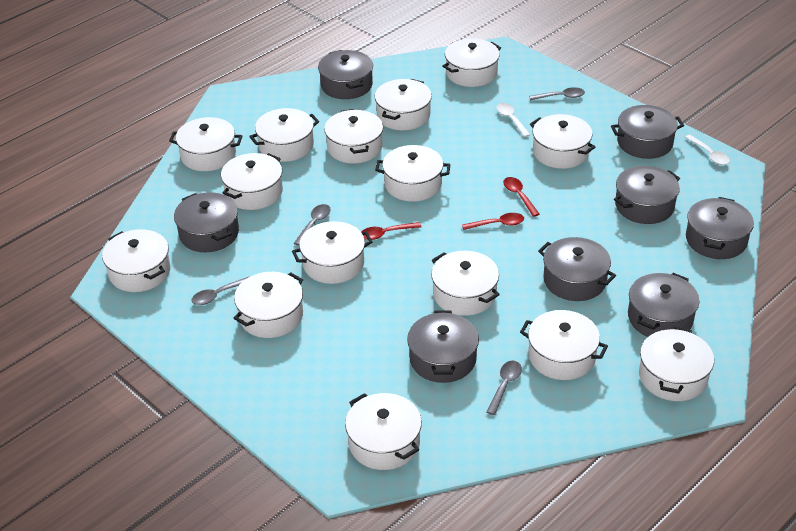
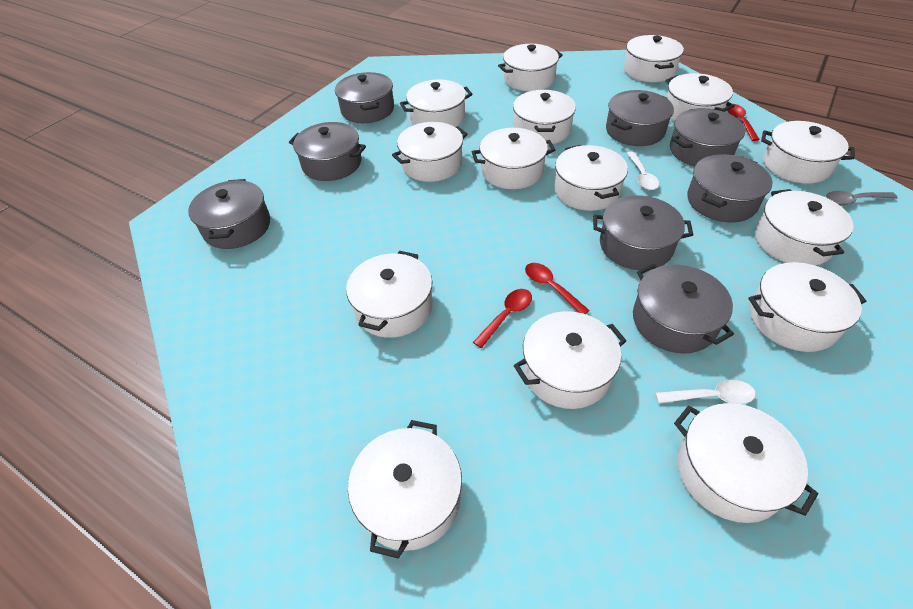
grey spoon: [191,276,250,305] [294,204,331,246] [486,361,522,415] [529,87,585,100] = 4 -> [826,191,898,205] = 1

